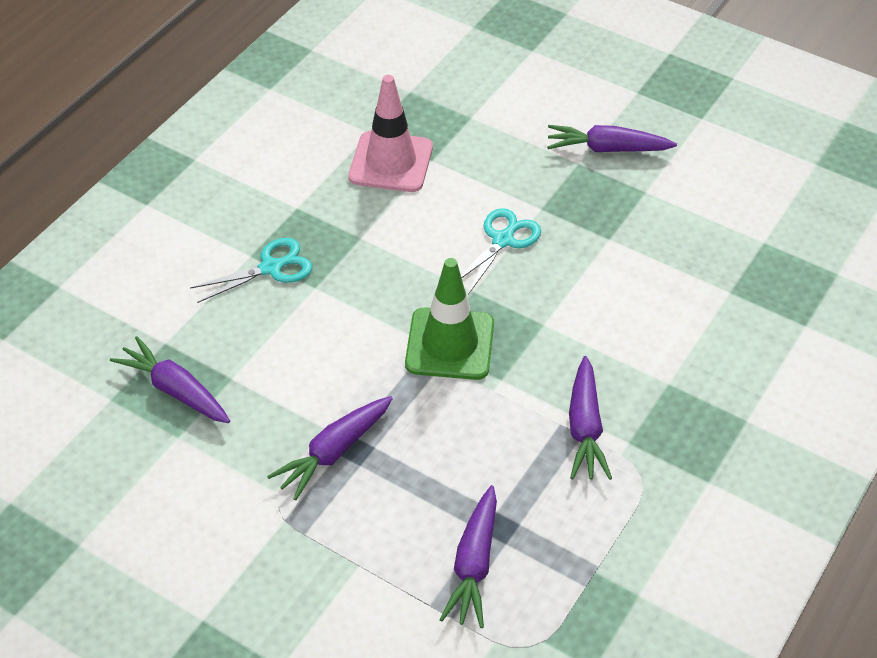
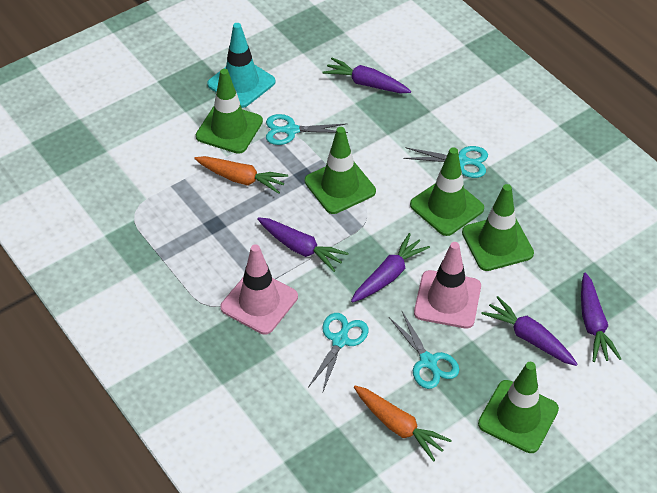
green traffic cone: [405,258,494,380] = 1 -> [196,69,263,154] [305,127,376,214] [410,147,484,236] [462,184,534,271] [478,362,559,453] = 5
orange carrot: none = 0 -> [194,156,288,194] [354,386,452,462] = 2
pink traffic cone: [349,75,433,192] = 1 -> [220,244,298,334] [414,242,481,328] = 2
turquoise scissors: [190,238,312,303] [461,208,541,294] = 2 -> [266,114,348,145] [308,313,369,394] [389,311,459,389] [403,146,488,178] = 4
turquoise traffic cone: none = 0 -> [207,23,276,108] = 1

